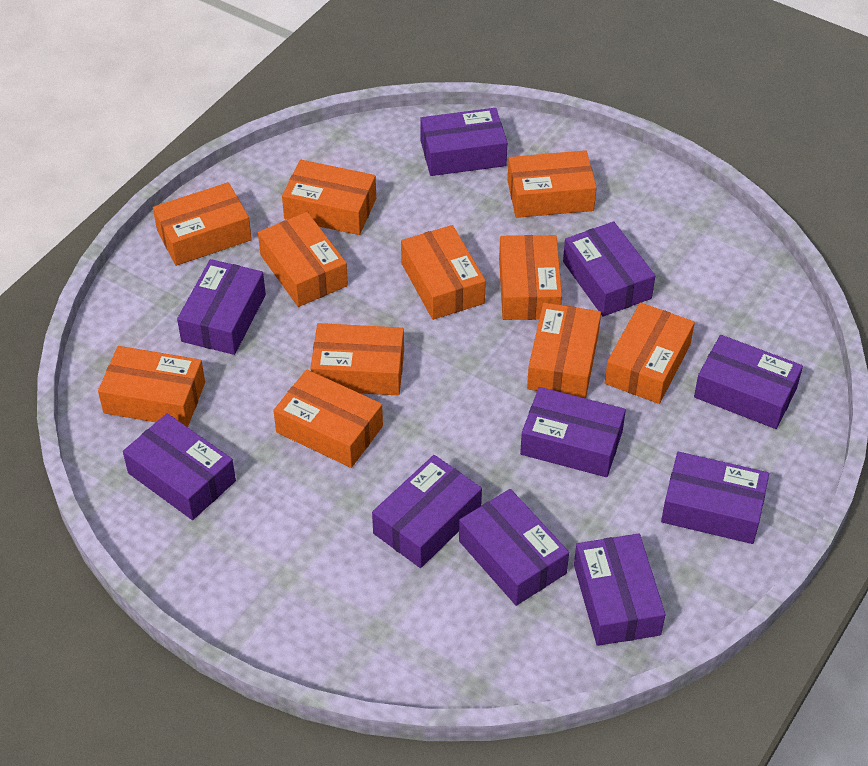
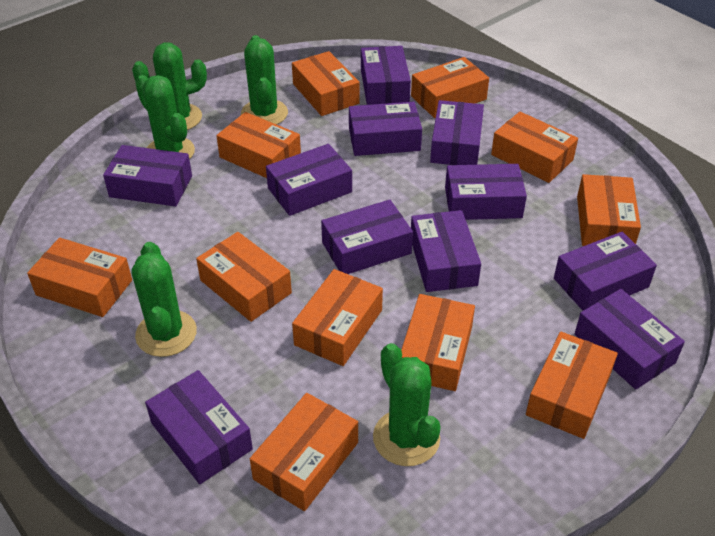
green cactus: none = 0 -> [132,42,207,130] [132,242,197,357] [135,75,195,160] [241,35,288,125] [373,343,441,466] = 5
purple box: [123,413,236,520] [177,259,266,355] [372,455,482,568] [420,108,507,176] [459,489,569,606] [520,387,626,477] [563,221,655,317] [574,533,665,646] [661,452,769,544] [694,335,803,429] = 10 -> [103,145,192,207] [145,370,253,484] [266,144,352,216] [321,200,413,274] [349,102,422,156] [361,46,411,105] [411,210,481,292] [430,100,484,165] [445,164,527,220] [554,232,657,311] [575,289,685,389] = 11

